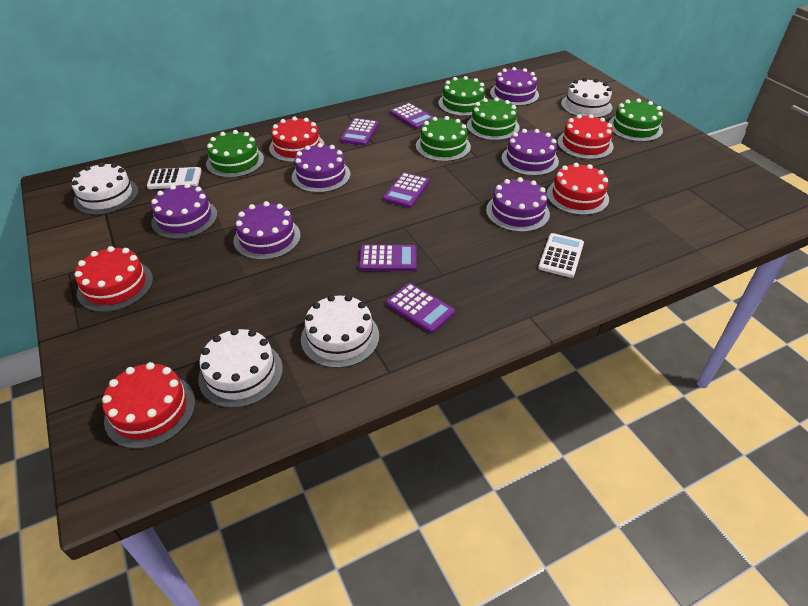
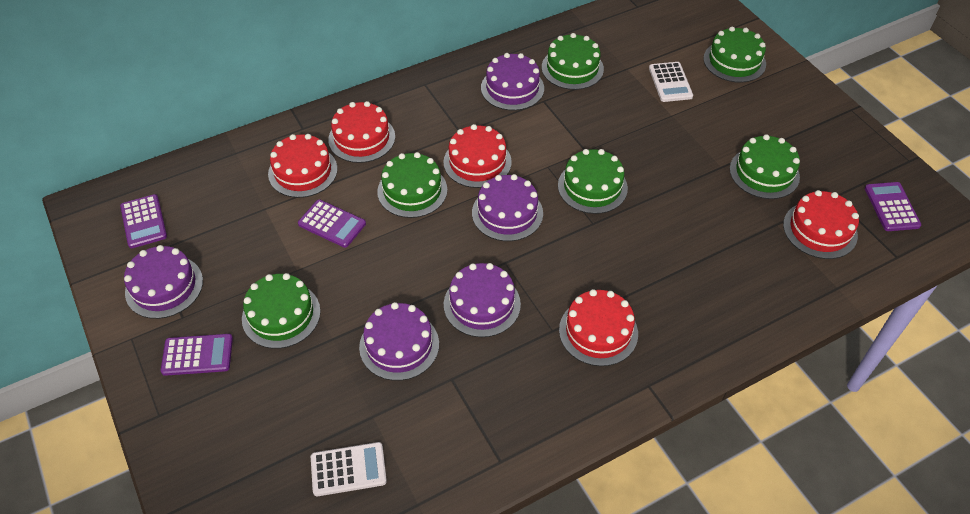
green cake: [206,130,264,178] [416,116,471,162] [438,76,485,116] [467,97,520,140] [609,99,663,142] = 5 -> [242,273,321,349] [377,152,447,218] [542,33,604,90] [558,149,628,214] [703,27,766,83] [730,134,800,199] = 6
purple cake: [151,183,217,239] [233,201,301,260] [292,143,351,193] [486,177,550,232] [490,67,539,106] [501,129,559,176] = 6 -> [124,245,203,319] [359,302,439,381] [444,263,521,337] [472,174,543,241] [481,53,544,110] = 5
purple calculator: [340,118,379,146] [359,245,417,271] [383,172,430,208] [386,283,455,333] [390,103,433,129] = 5 -> [120,194,167,248] [161,334,233,376] [298,199,366,248] [865,182,921,231] = 4
white cake: [72,162,138,215] [198,328,283,408] [301,295,379,368] [561,78,612,118] = 4 -> none = 0

